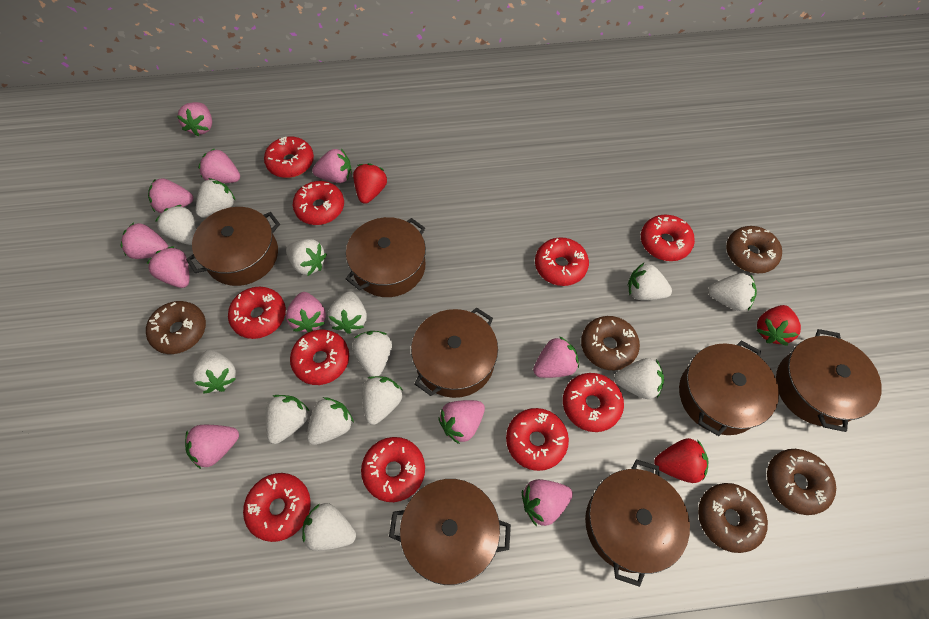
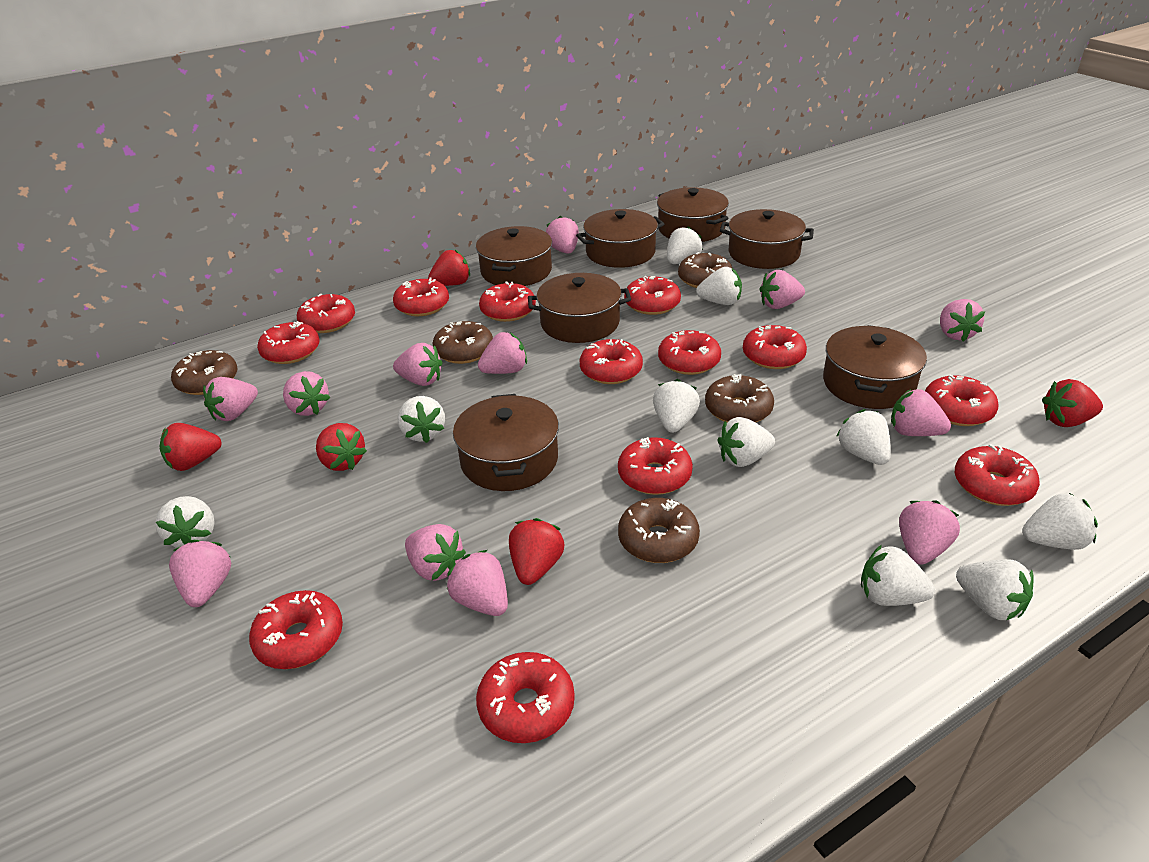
pink strawberry: [120,223,168,259] [147,246,190,288] [148,178,193,213] [177,102,212,137] [185,425,239,469] [198,148,240,183] [286,292,326,332] [312,149,352,183] [438,400,485,444] [522,479,573,526] [533,336,579,378] = 11 -> [169,540,231,607] [203,377,258,421] [283,371,330,416] [393,343,443,386] [405,524,466,581] [447,550,508,616] [478,332,527,374] [546,216,579,254] [759,270,805,309] [891,389,951,436] [899,500,960,565] [940,299,985,341] = 12
red donut: [228,287,286,339] [243,473,311,542] [264,137,314,178] [290,330,349,385] [293,181,344,225] [361,437,425,502] [506,408,569,471] [535,237,589,286] [563,373,624,432] [641,214,695,261] = 10 -> [249,590,343,669] [257,321,320,364] [297,294,355,333] [393,278,449,316] [476,652,575,743] [479,281,536,322] [580,339,643,384] [618,437,693,495] [624,276,681,315] [658,330,721,375] [743,325,807,369] [925,374,999,426] [955,444,1040,506] = 13
red strawberry: [353,163,387,204] [654,438,708,483] [757,305,801,346] = 3 -> [159,423,222,471] [316,423,367,471] [428,250,470,286] [509,518,565,585] [1042,379,1103,427] = 5
white strawberry: [155,205,196,245] [192,350,236,394] [196,178,236,218] [265,395,309,444] [286,239,327,276] [302,503,356,551] [307,397,354,445] [328,291,367,334] [352,331,392,377] [362,376,402,425] [614,358,664,399] [628,263,672,300] [708,273,757,311] = 13 -> [155,496,215,548] [398,396,445,443] [653,379,700,433] [667,226,703,264] [696,267,742,305] [717,417,775,467] [836,409,891,465] [861,545,935,606] [956,559,1034,620] [1022,493,1098,550] = 10

